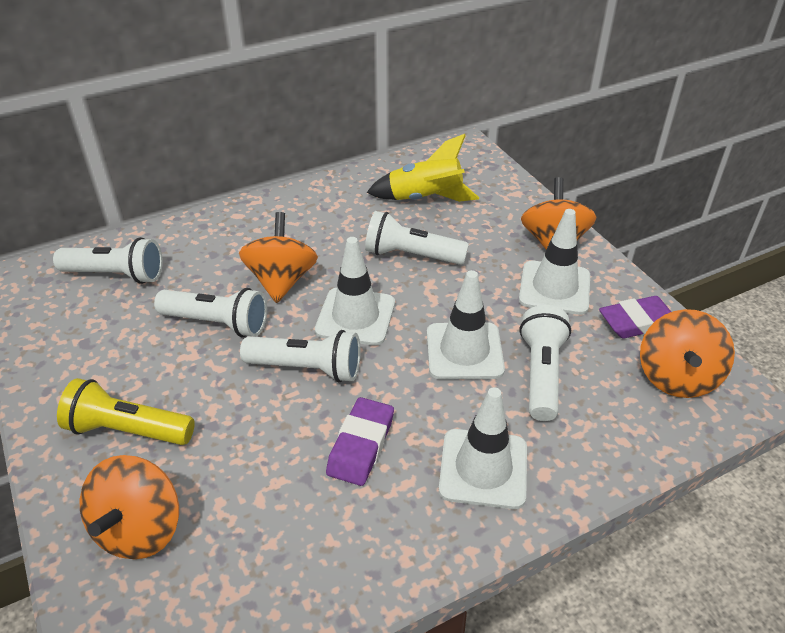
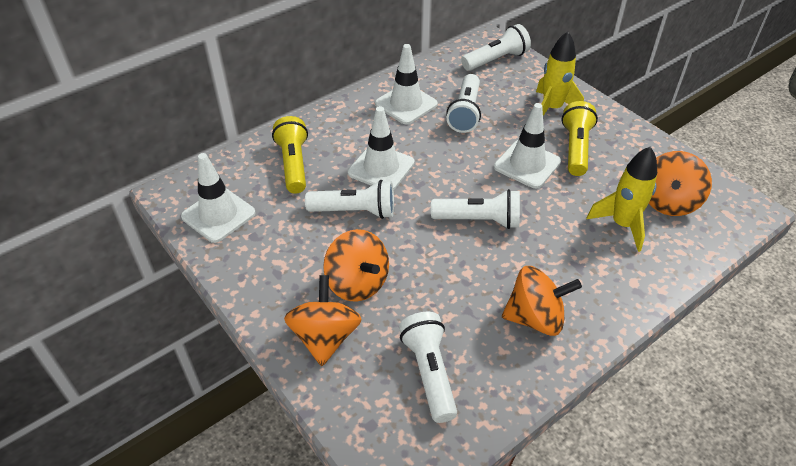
purple eraser: [326,397,394,486] [599,296,671,338] = 2 -> none = 0
yellow flashlight: [57,378,195,445] = 1 -> [272,116,308,194] [561,101,598,176] = 2
yellow rocket: [366,134,479,202] = 1 -> [536,31,584,116] [586,147,657,252] = 2

